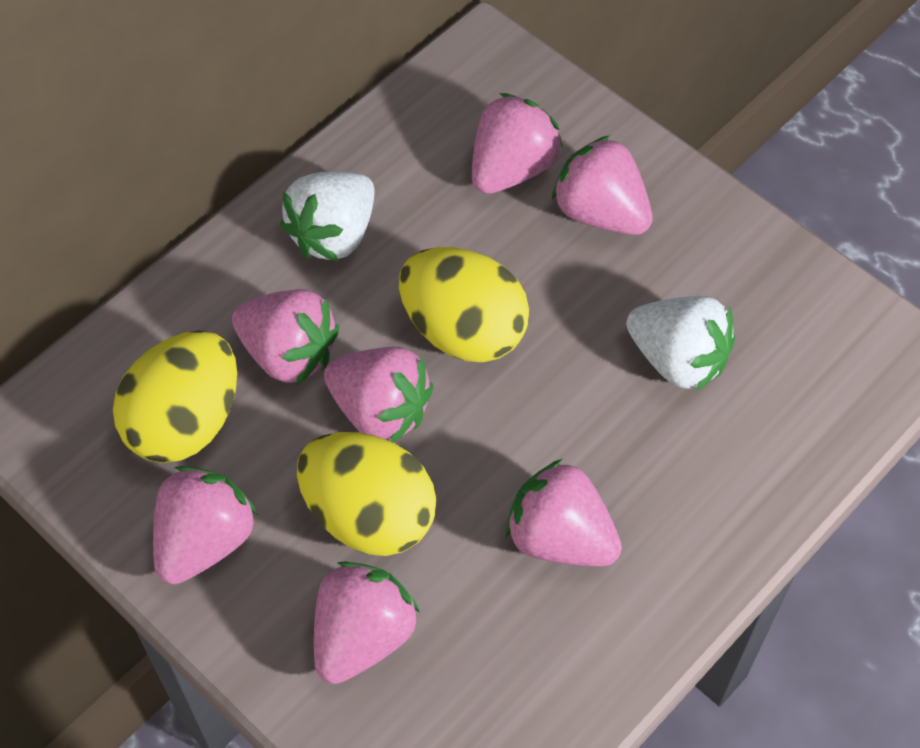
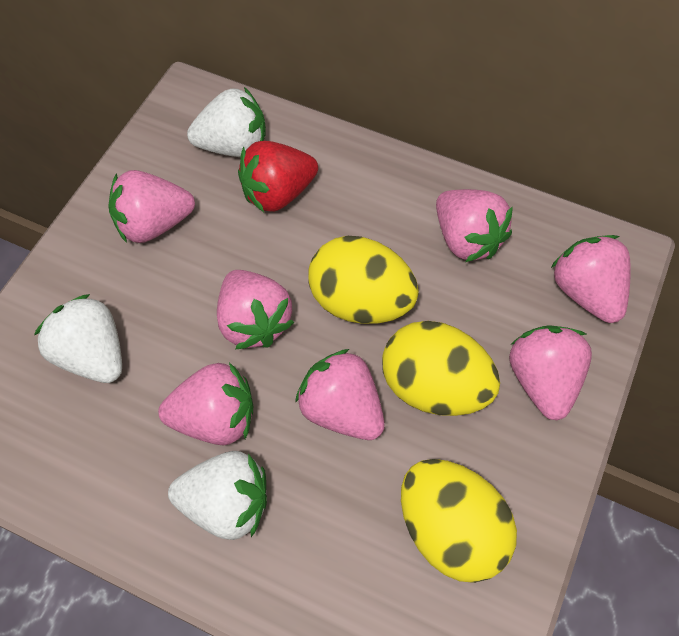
red strawberry: none = 0 -> [238,141,318,212] = 1
white strawberry: [280,171,374,262] [626,296,735,392] = 2 -> [34,294,122,383] [168,451,267,540] [187,87,266,157] = 3

